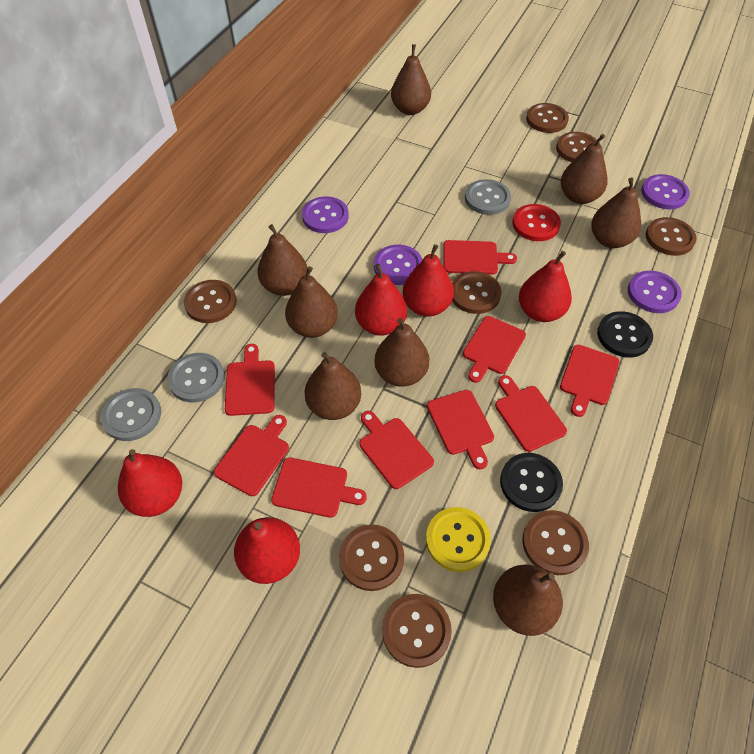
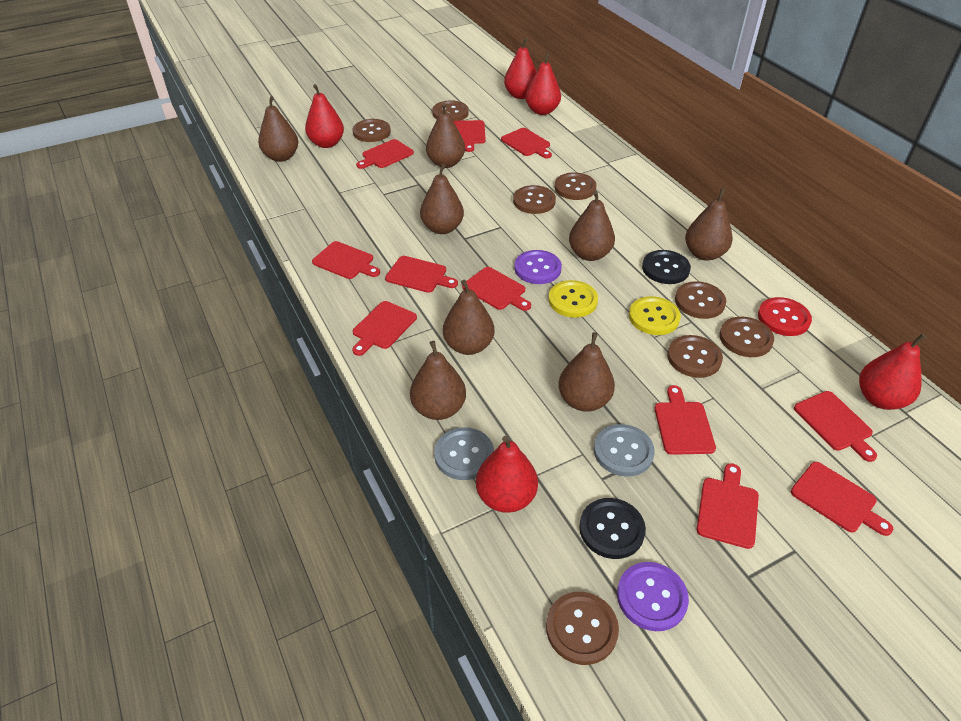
grey button: [101,388,161,441] [167,353,225,402] [465,179,511,215] = 3 -> [434,427,494,480] [594,424,655,476] = 2
purple button: [302,196,349,233] [374,245,423,285] [628,271,682,313] [641,174,690,209] = 4 -> [514,250,562,284] [617,562,689,631] = 2
red cutting board: [214,415,289,496] [225,344,275,416] [271,458,367,518] [359,411,434,489] [427,390,494,469] [444,240,517,275] [463,316,526,383] [495,375,567,452] [560,345,620,417] = 9 -> [312,241,380,279] [352,301,417,356] [356,139,414,169] [385,256,458,293] [453,120,486,152] [462,267,531,311] [501,128,552,158] [655,385,716,455] [697,463,759,549] [791,462,893,536] [794,391,877,462] = 11
yellow button: [426,507,491,572] = 1 -> [548,280,598,318] [629,296,681,335] = 2

